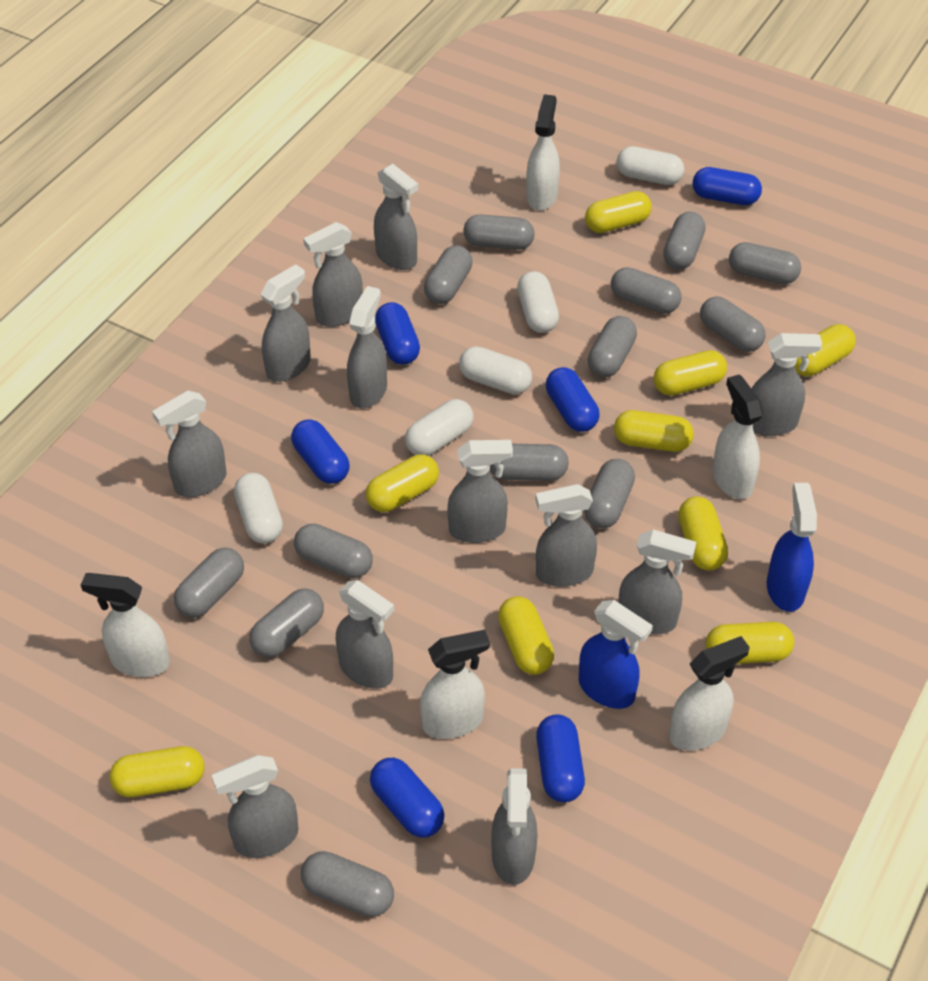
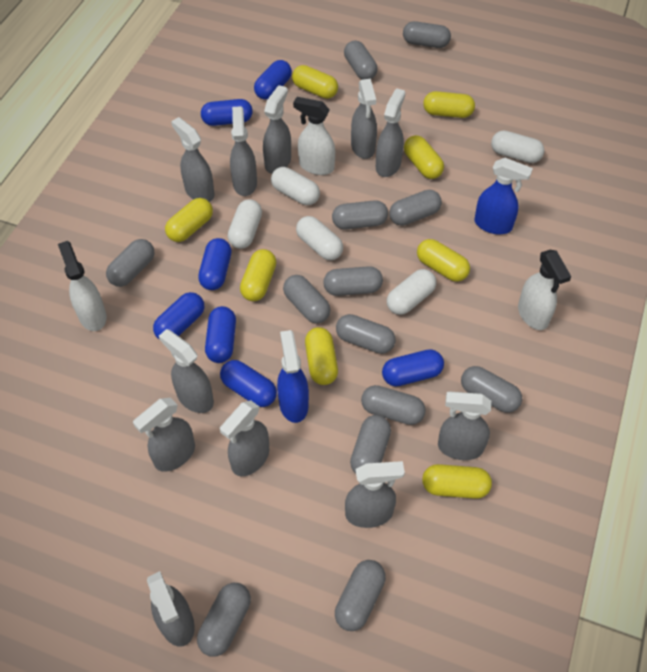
blue capsule: [291,419,350,484] [370,758,445,838] [375,302,420,365] [536,715,585,802] [546,367,599,432] [692,167,762,205] = 6 -> [153,292,204,340] [198,238,232,290] [201,99,253,126] [205,306,236,363] [220,360,277,407] [254,60,292,100] [382,349,444,387] = 7
grey spray bottle: [152,391,226,497] [212,755,299,858] [260,264,311,382] [303,222,363,327] [336,580,394,689] [347,286,387,409] [374,164,418,270] [448,440,513,543] [491,768,538,885] [536,484,597,587] [618,529,696,634] [751,333,822,436] = 12 -> [133,398,195,472] [147,571,194,647] [159,329,214,413] [171,117,215,202] [220,400,269,476] [230,106,257,196] [263,85,291,174] [345,461,405,528] [351,79,377,159] [376,88,405,177] [438,392,491,460] = 11
white spray bottle: [81,573,170,677] [420,630,490,739] [526,94,560,210] [669,636,750,751] [712,374,763,499] = 5 -> [58,241,107,331] [293,97,335,175] [518,250,571,330] = 3
yellow capsule: [110,746,204,797] [366,455,439,512] [498,596,554,675] [585,191,652,233] [614,410,694,452] [654,350,727,396] [678,496,728,570] [706,622,794,664] [795,324,856,376] = 9 -> [165,198,213,242] [240,249,276,301] [292,65,338,99] [305,327,338,385] [404,135,444,179] [417,239,470,282] [422,464,492,499] [423,91,475,118] = 8

